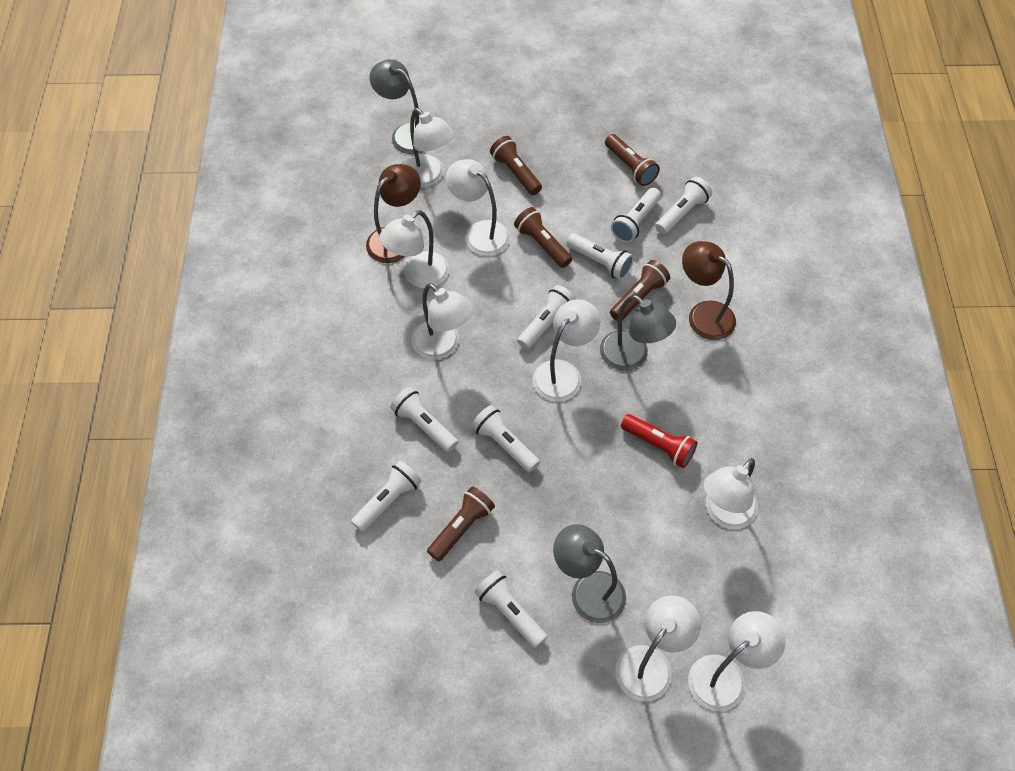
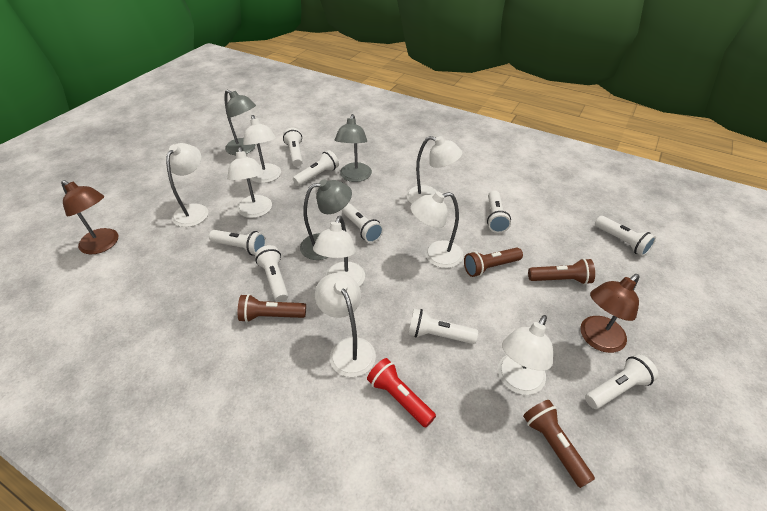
brown flashlight: [427,486,495,561] [490,136,542,195] [514,207,572,268] [605,134,660,186] [610,260,670,321] = 5 -> [238,294,306,322] [464,248,523,277] [523,400,595,488] [528,258,595,285] = 4
white flashlight: [351,460,422,532] [390,387,458,452] [471,405,540,473] [475,570,547,648] [517,285,576,350] [566,233,634,280] [611,188,661,243] [655,177,712,235] = 8 -> [209,230,266,255] [255,245,288,302] [283,128,303,167] [293,150,339,186] [342,203,383,243] [408,309,478,344] [487,190,511,233] [585,354,659,409] [595,216,656,256] = 9

